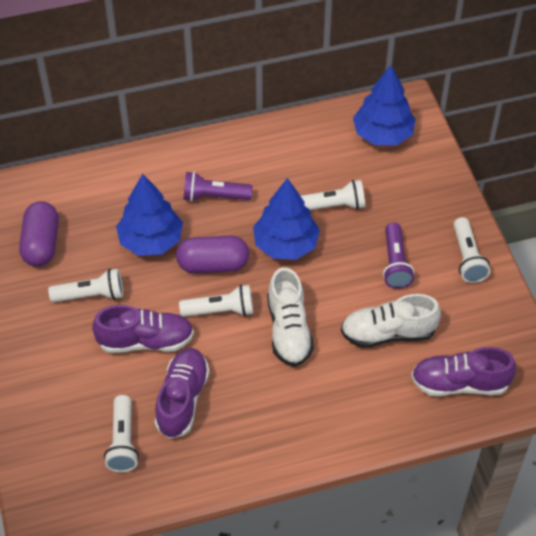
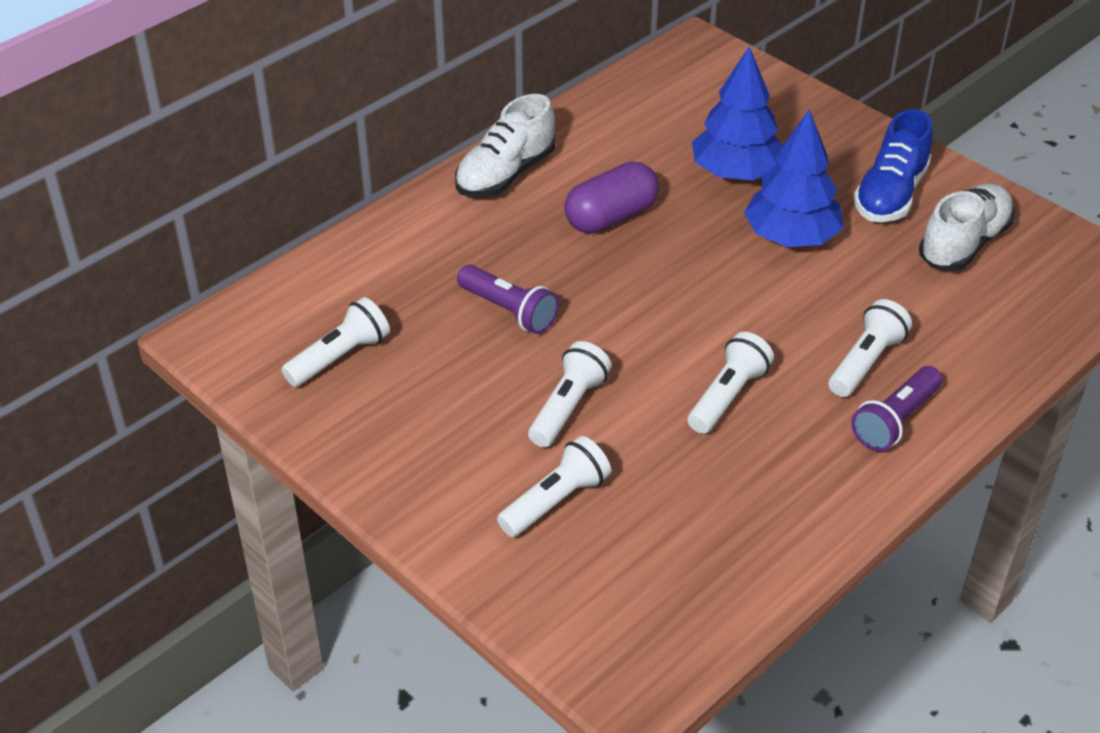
blue shoe: none = 0 -> [854,109,933,222] = 1
blue tree: [116,174,183,256] [253,178,320,260] [353,65,415,145] = 3 -> [692,46,783,180] [744,109,843,247] = 2
purple capsule: [19,201,59,267] [176,236,249,273] = 2 -> [564,161,659,234] = 1
purple shoe: [92,305,194,353] [155,348,210,439] [411,347,516,396] = 3 -> none = 0

